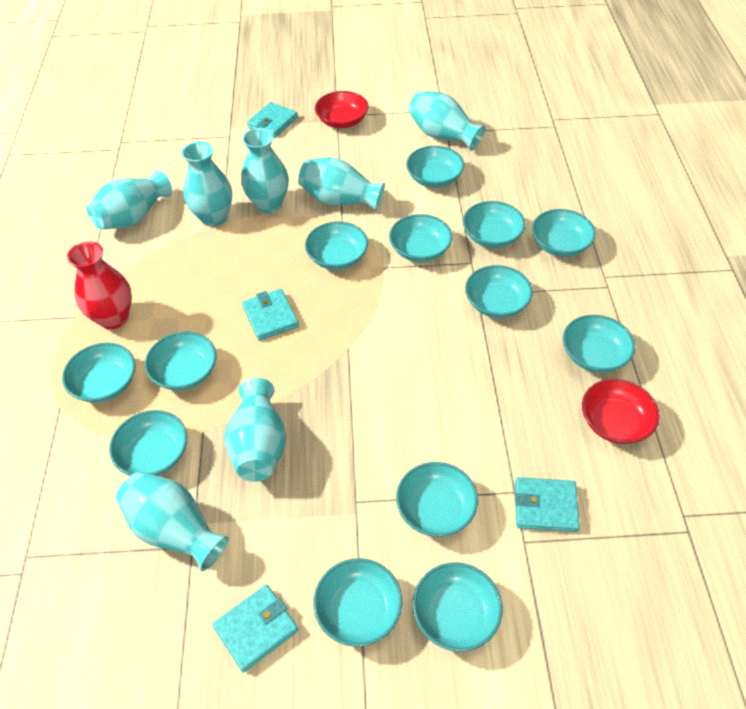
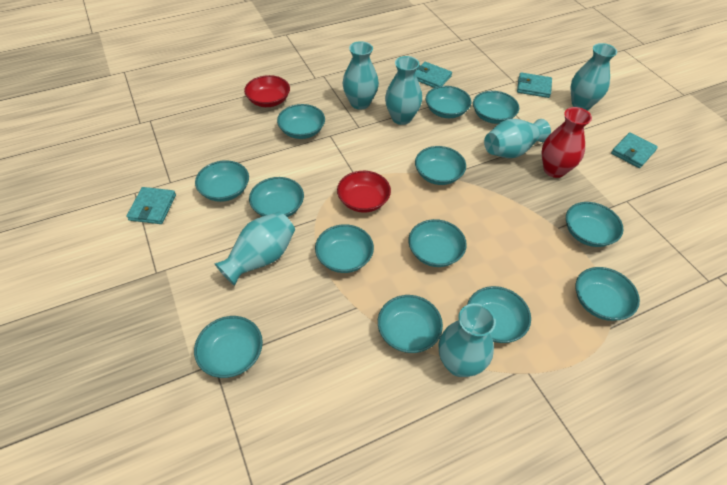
turquoise vase: [86,170,172,229] [116,472,229,571] [182,141,232,227] [224,378,286,482] [241,128,289,213] [298,157,385,211] [408,91,485,151] = 7 -> [214,212,295,286] [342,41,379,109] [385,56,422,125] [439,303,496,377] [484,119,551,158] [571,43,617,110] = 6

